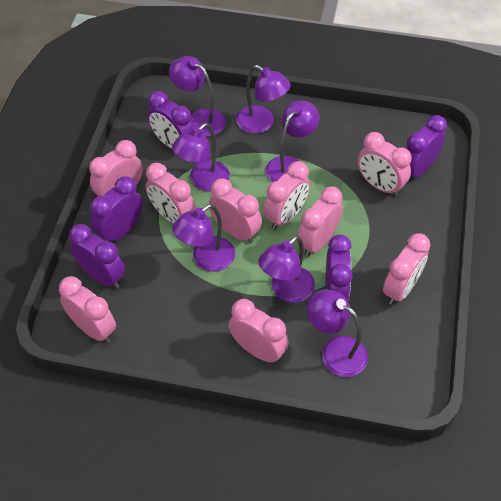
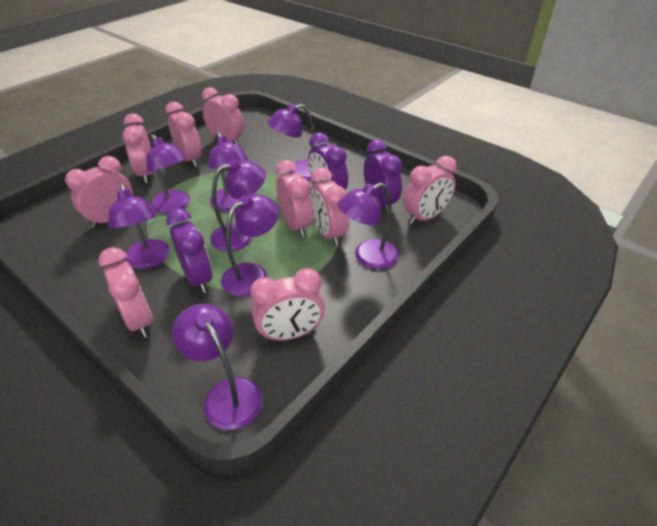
purple clock: [69,224,125,289] [90,176,143,242] [148,91,194,149] [325,234,353,301] [405,115,447,178] = 5 -> [166,208,212,293] [308,132,348,190] [364,139,402,213] = 3
purple lamp: [169,56,226,137] [172,123,230,191] [172,204,235,272] [236,65,291,134] [258,236,315,303] [266,101,319,182] [307,289,368,377] = 7 -> [108,184,170,269] [146,134,190,214] [172,304,263,430] [209,132,248,212] [210,159,266,252] [221,194,279,297] [268,104,315,181] [338,183,399,269] = 8

